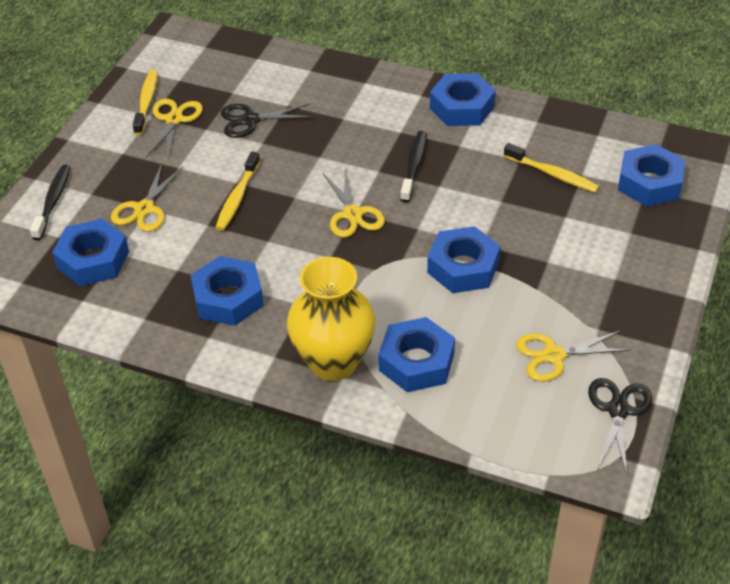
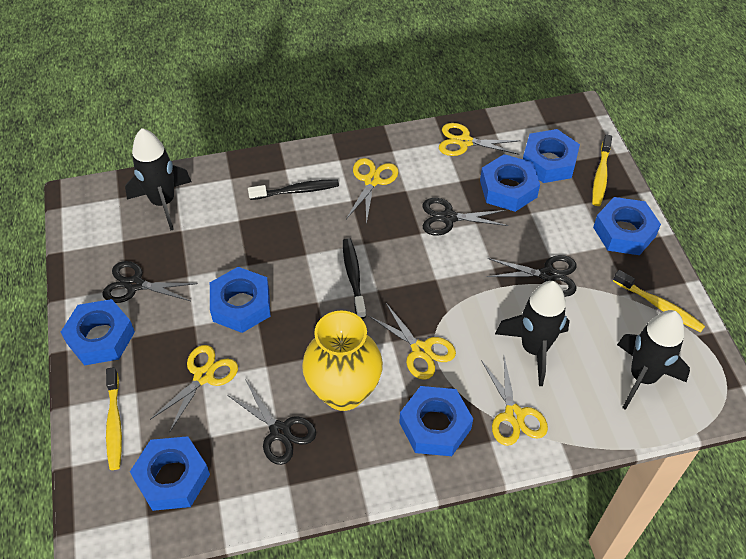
black rocket: none = 0 -> [125,128,191,231] [495,281,570,386] [617,310,690,410] = 3
black scissors: [221,103,314,138] [588,378,652,475] = 2 -> [102,261,198,303] [227,379,316,465] [422,198,509,236] [486,255,577,297] = 4
blue nut: [52,219,129,286] [191,256,264,326] [378,317,455,392] [427,226,500,293] [430,73,496,126] [618,144,685,206] = 6 -> [61,299,135,365] [130,436,210,511] [210,267,271,333] [399,386,473,456] [480,154,540,212] [523,129,580,183] [593,197,661,255] = 7
yellow scissors: [111,163,183,232] [146,99,203,160] [322,169,385,238] [516,331,630,382] = 4 -> [150,345,238,433] [346,158,398,225] [369,303,456,380] [439,123,521,156] [481,357,548,446] = 5

